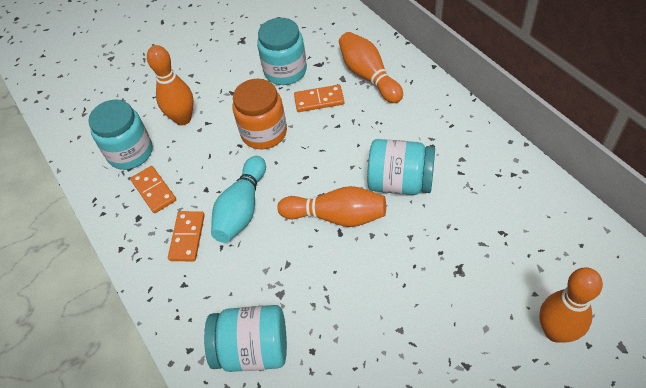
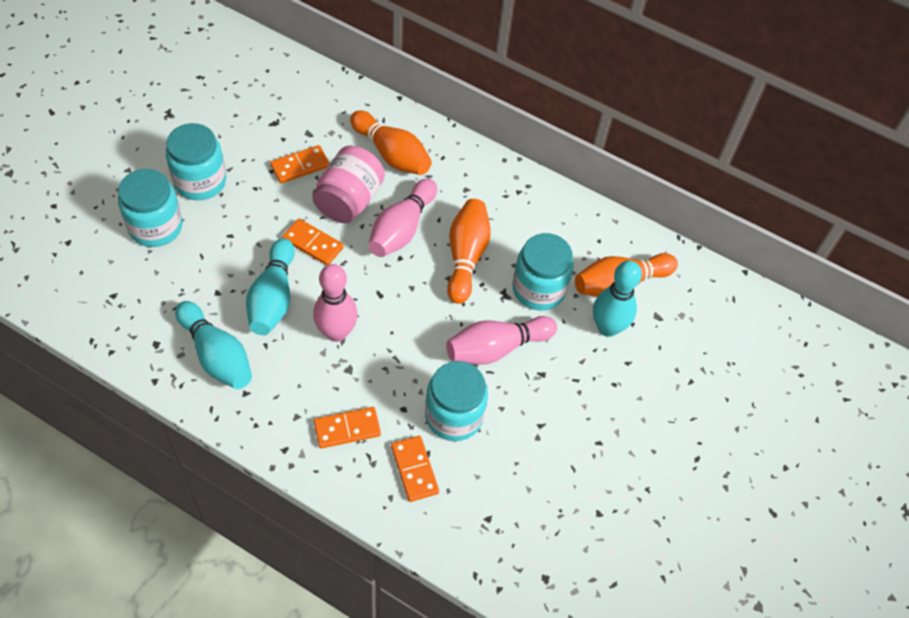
orange bowling pin: [147,45,194,125] [277,186,386,227] [339,32,403,103] [539,267,603,343] = 4 -> [350,110,432,175] [447,199,491,304] [575,253,678,297] = 3
orange domino: [130,166,176,214] [168,211,205,261] [294,85,344,112] = 3 -> [270,145,330,183] [282,219,344,265] [314,407,381,448] [391,436,439,502] = 4
orange jar: [233,79,287,149] = 1 -> none = 0
pink bowling pin: none = 0 -> [313,264,358,342] [368,179,437,257] [446,316,557,365] = 3
pink jar: none = 0 -> [313,146,385,223] = 1
turquoise bowling pin: [211,156,266,243] = 1 -> [175,301,252,389] [246,238,295,335] [593,260,642,337] = 3

